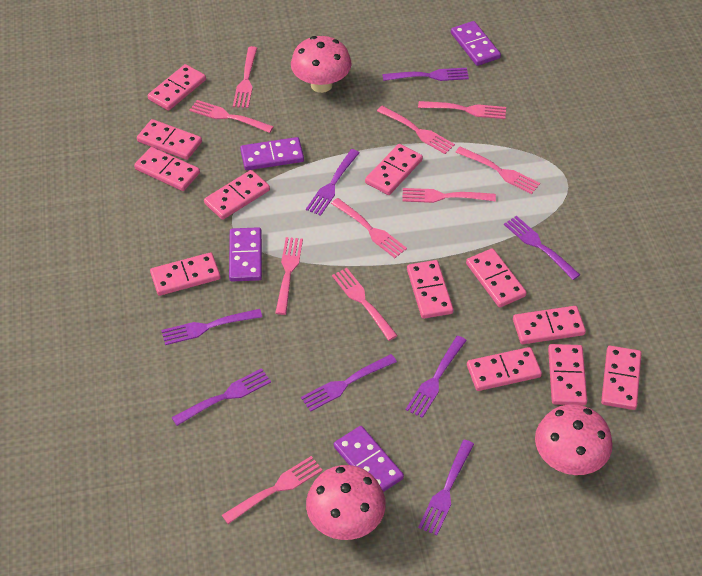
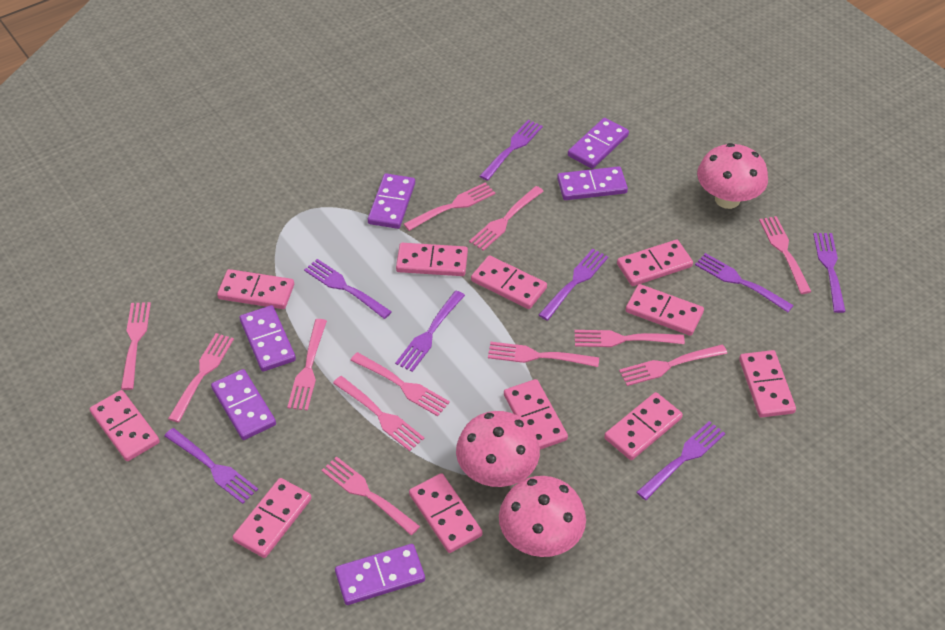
pink domino: [134,147,200,191] [137,119,202,160] [148,64,206,111] [150,252,221,296] [204,170,270,220] [365,144,423,195] [407,260,453,319] [466,248,527,307] [467,347,542,391] [513,306,586,344] [548,344,587,405] [601,346,642,410] = 12 -> [90,390,160,461] [217,269,294,309] [233,478,312,558] [396,243,468,276] [409,473,483,553] [471,255,547,309] [504,379,568,450] [604,392,683,460] [617,240,693,286] [626,284,704,336] [739,350,796,417] = 11
pink fork: [190,100,274,133] [222,456,323,524] [233,46,257,108] [275,237,303,315] [331,198,407,258] [332,268,398,341] [377,106,455,154] [402,188,496,203] [418,101,506,119] [455,146,540,194] = 10 -> [121,302,151,390] [168,333,234,423] [287,319,327,411] [321,456,420,535] [333,376,424,451] [350,352,450,416] [404,182,495,231] [469,186,544,251] [488,342,599,367] [575,330,685,347] [619,344,727,386] [759,216,811,294] = 12
purple domino: [229,227,262,281] [240,137,304,170] [334,426,404,492] [451,21,501,66] = 4 -> [211,369,276,440] [240,305,296,372] [335,544,425,605] [368,174,415,229] [557,166,628,200] [568,118,629,169] = 6

